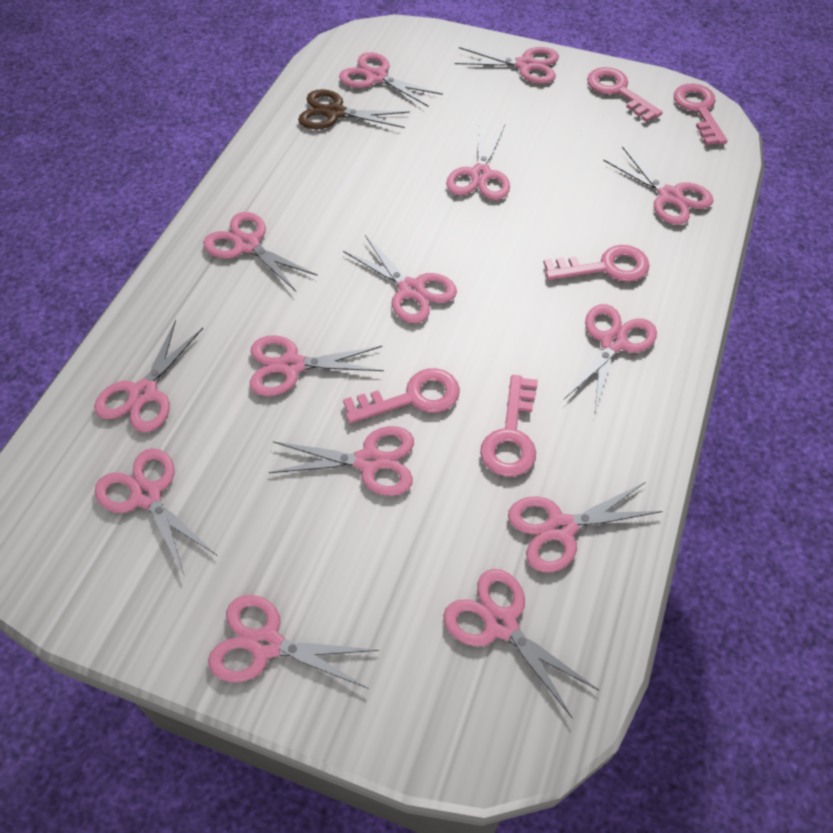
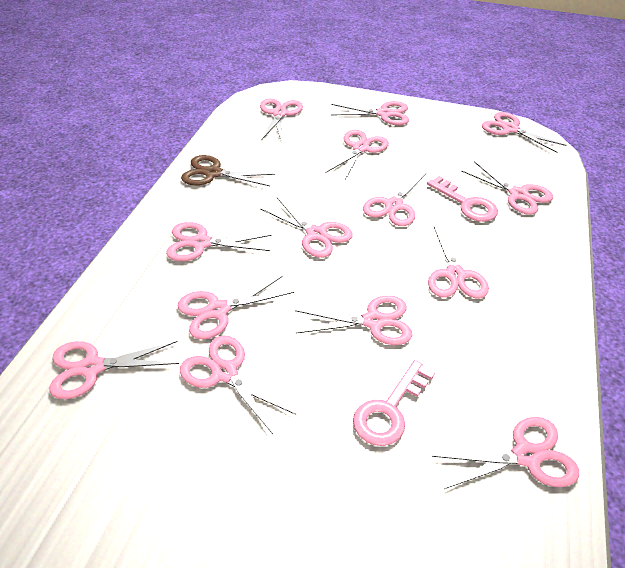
pink key: [343,368,460,423] [480,375,538,477] [543,245,650,282] [587,67,663,122] [674,84,728,145] = 5 -> [353,360,435,446] [427,176,498,222] = 2

